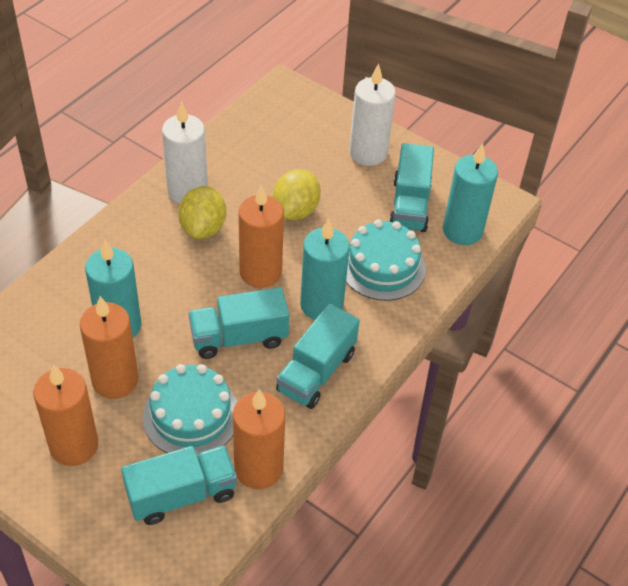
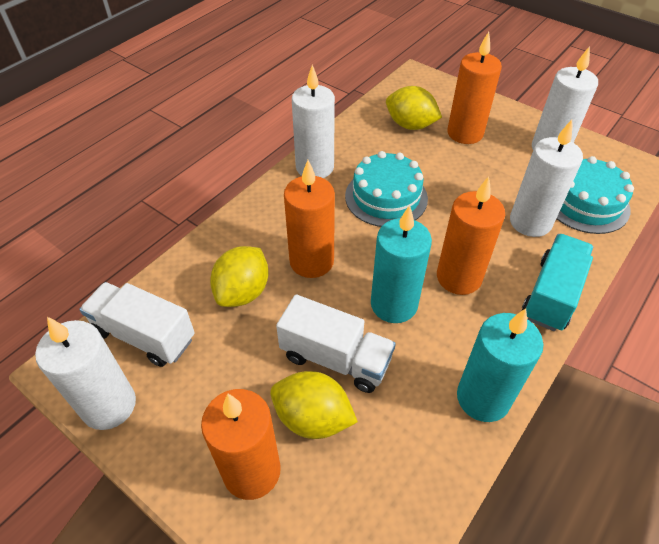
turquoise candle: [85,240,141,338] [300,218,350,320] [443,143,498,245] = 3 -> [371,205,432,323] [457,308,544,422] = 2
turquoise truck: [121,446,237,525] [189,287,289,359] [276,304,360,409] [389,143,434,232] = 4 -> [522,234,593,331] = 1
white candle: [162,101,208,204] [349,64,396,166] = 2 -> [35,317,136,430] [292,65,335,178] [510,120,583,237] [532,46,598,150] = 4
white truck: none = 0 -> [79,282,195,367] [276,295,396,393] = 2
yellow lemon: [178,186,226,239] [273,169,321,220] = 2 -> [210,246,269,307] [270,371,358,439] [386,86,442,130] = 3

